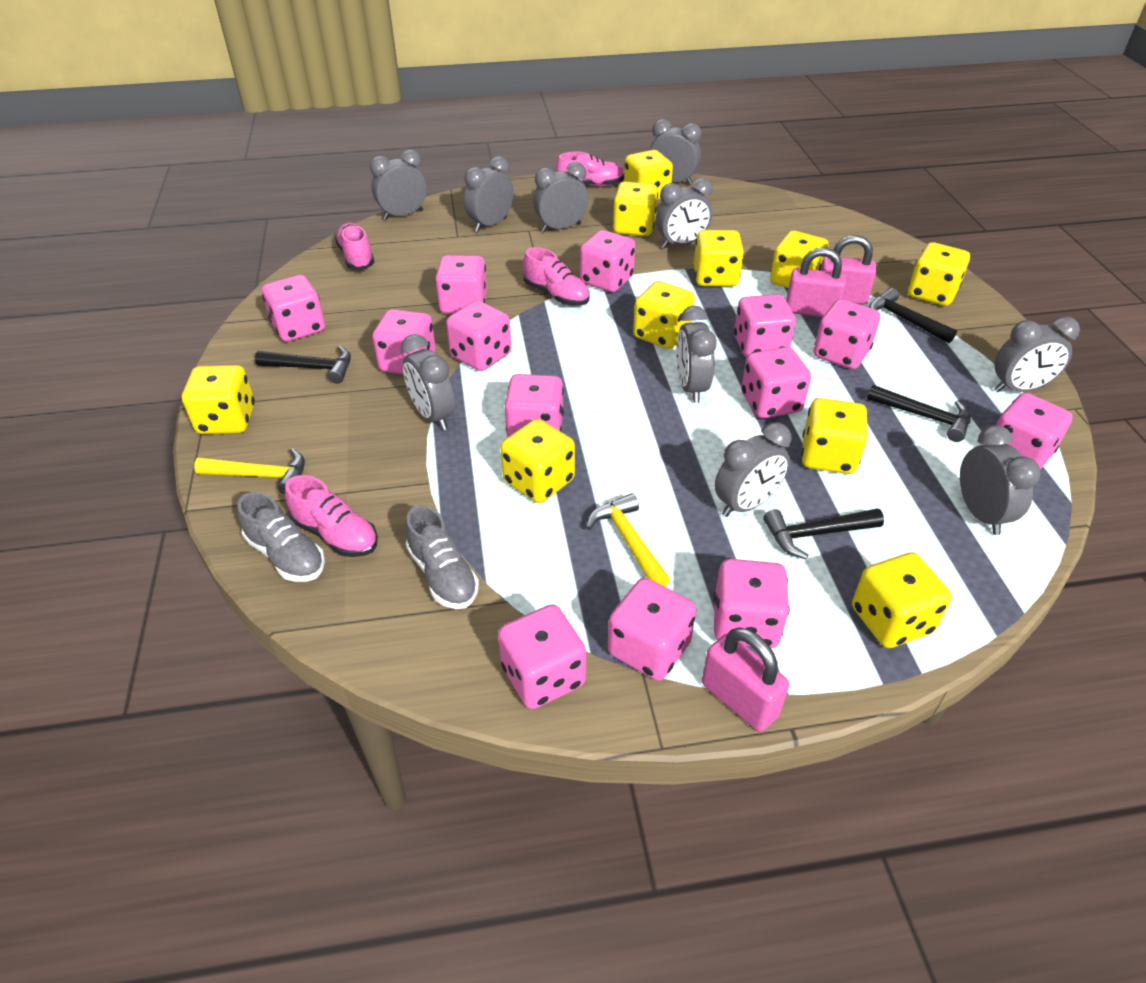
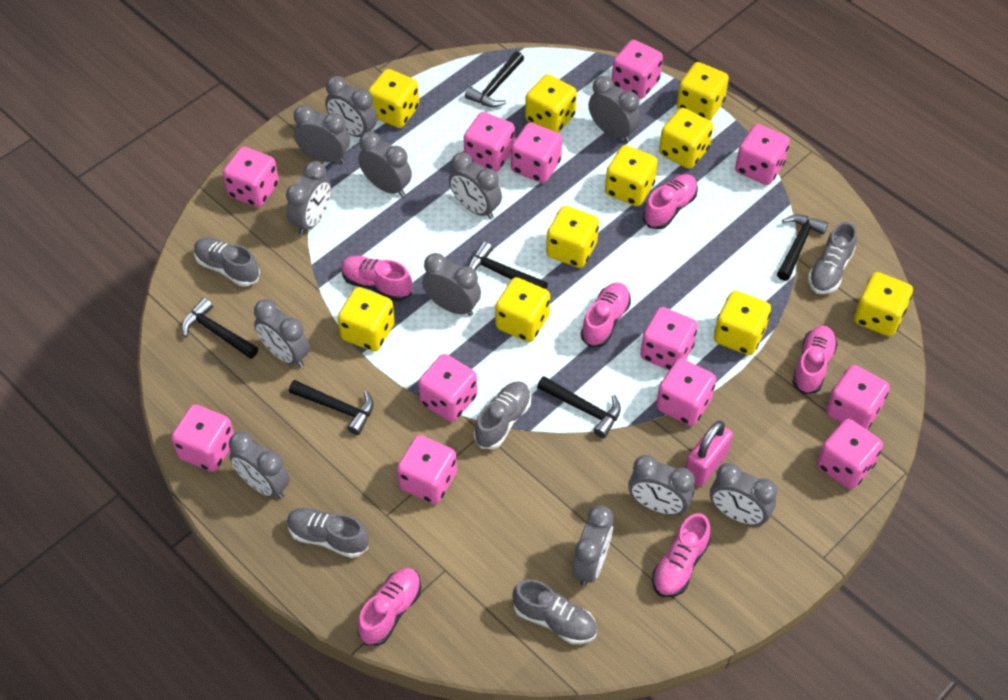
black hammer: [255,346,351,384] [763,508,884,559] [867,385,971,442] [869,288,957,343] = 4 -> [182,298,258,359] [289,380,373,435] [465,51,524,107] [468,242,548,289] [537,376,621,438] [777,215,828,281] = 6
grey clock: [370,149,427,220] [401,334,455,430] [464,156,514,232] [533,162,589,232] [650,119,701,185] [656,178,712,249] [676,306,717,403] [715,422,791,517] [960,425,1041,535] [994,316,1080,392] = 10 -> [229,431,290,499] [254,299,310,368] [286,161,331,235] [294,105,350,163] [325,76,378,137] [358,132,412,197] [422,253,481,316] [449,152,502,219] [572,505,613,586] [589,76,640,143] [628,455,695,515] [710,463,777,526] = 12
grey shoe: [237,492,325,582] [405,505,479,609] = 2 -> [194,237,260,286] [287,508,369,558] [474,381,531,449] [512,579,597,644] [808,221,857,294] = 5
pink dice: [262,275,325,342] [372,309,436,374] [435,255,487,314] [446,300,511,371] [498,604,586,709] [505,374,564,437] [580,230,635,292] [608,578,696,681] [714,559,790,648] [734,294,796,358] [741,347,811,419] [814,299,880,369] [996,393,1073,470] = 13 -> [171,404,234,472] [223,147,279,207] [397,435,457,504] [418,354,477,422] [464,112,515,172] [511,123,562,183] [612,40,663,99] [640,307,698,370] [656,358,716,426] [735,124,790,185] [817,419,883,489] [826,365,890,430] = 12
pink padlock: [702,628,790,732] [786,248,846,317] [820,235,877,305] = 3 -> [685,421,733,487] = 1
pink shoe: [285,475,378,557] [335,223,374,270] [523,247,590,306] [556,152,624,187] = 4 -> [341,256,412,301] [357,568,421,646] [581,282,631,347] [643,174,698,229] [652,513,711,598] [792,325,838,394] = 6
yellow hammer: [194,448,305,495] [586,493,670,587] = 2 -> none = 0

